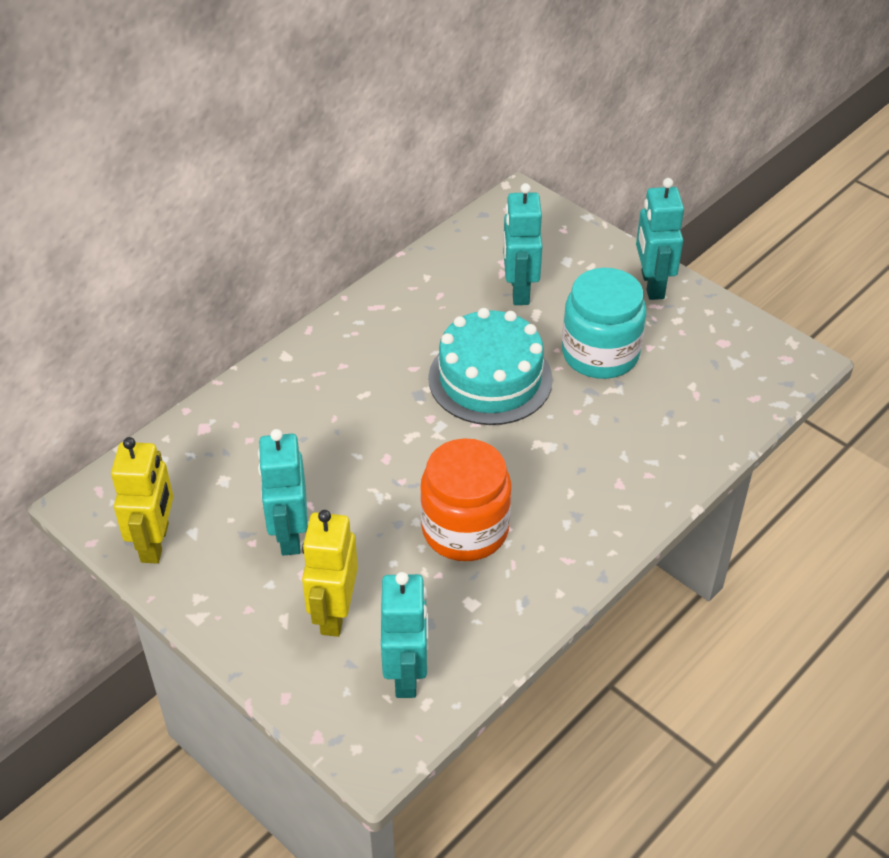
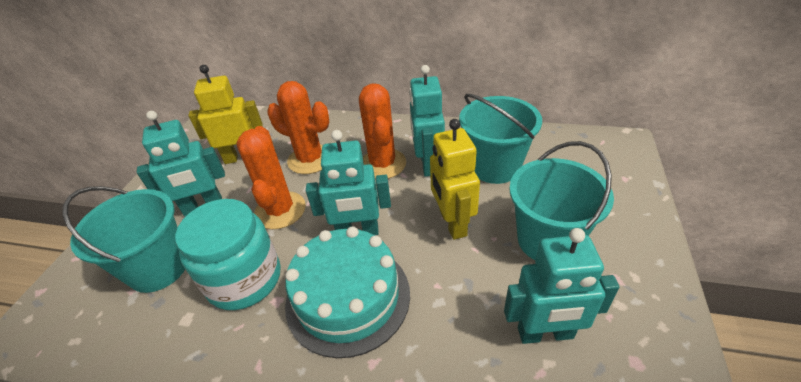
orange cactus: none = 0 -> [236,126,306,229] [267,81,329,174] [359,84,406,179] = 3
orange jar: [420,438,511,561] = 1 -> none = 0
turquoise bucket: none = 0 -> [62,186,185,293] [459,94,542,184] [509,141,614,260] = 3

